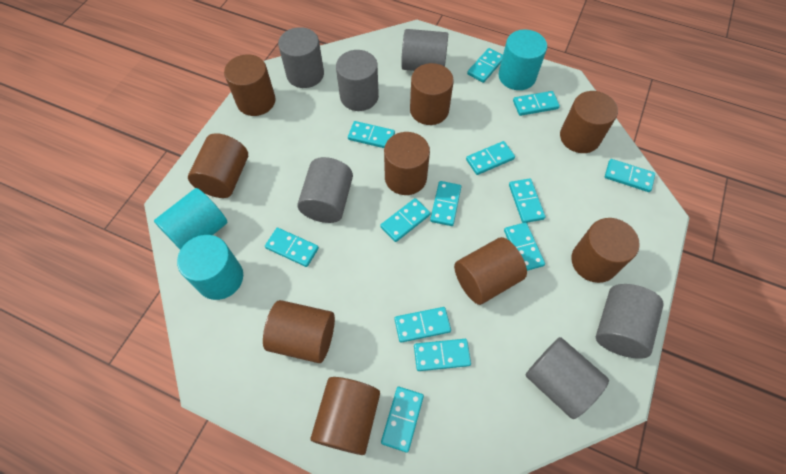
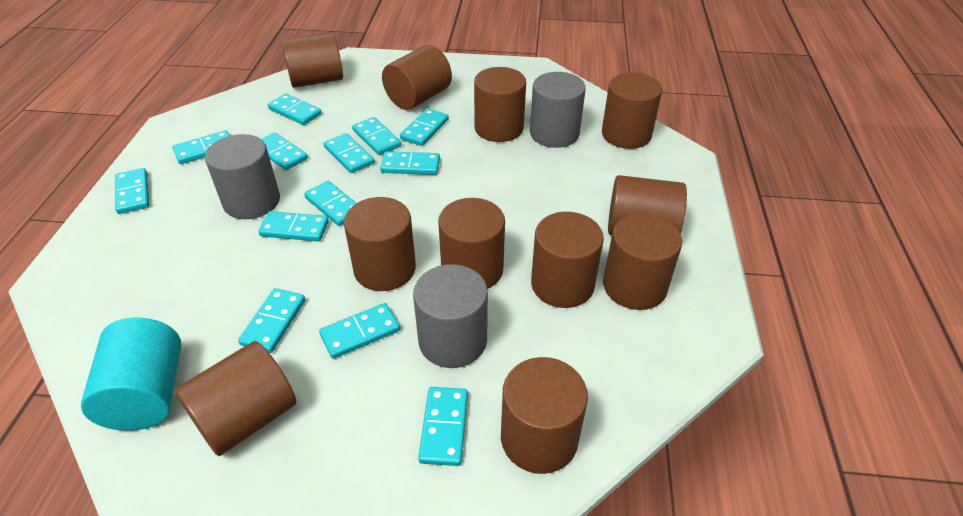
brown cylinder: [188,133,248,198] [224,54,276,116] [263,300,335,363] [310,377,380,455] [384,132,430,195] [410,63,454,125] [454,237,527,305] [560,91,618,153] [572,218,640,283] = 9 -> [175,341,296,456] [281,33,343,88] [344,197,416,291] [382,45,452,110] [438,198,505,289] [474,67,526,142] [501,357,588,474] [531,212,604,308] [602,73,662,149] [603,213,682,310] [608,175,687,235] = 11
grey cylinder: [278,27,324,88] [297,157,353,223] [336,50,379,111] [401,29,448,71] [525,337,609,419] [596,284,664,359] = 6 -> [205,134,280,219] [413,264,488,368] [530,72,586,148] = 3
turquoise cylinder: [154,188,227,250] [177,235,243,300] [498,29,547,90] = 3 -> [81,318,182,431] = 1

